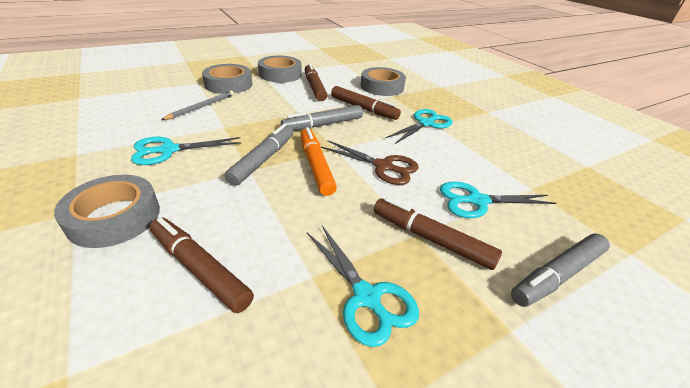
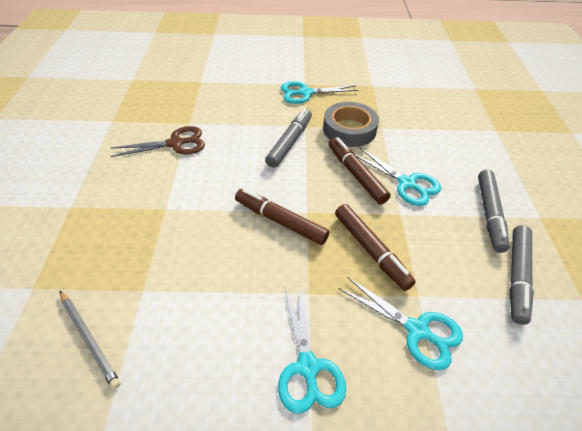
brown marker: [150,217,254,313] [305,63,327,101] [331,86,401,120] [374,197,502,270] = 4 -> [235,189,329,245] [328,137,390,204] [335,204,416,291] = 3
grey tape: [54,175,160,248] [202,64,252,94] [258,56,302,83] [361,67,406,96] = 4 -> [323,102,379,147] = 1
orange marker: [300,127,337,196] = 1 -> none = 0

